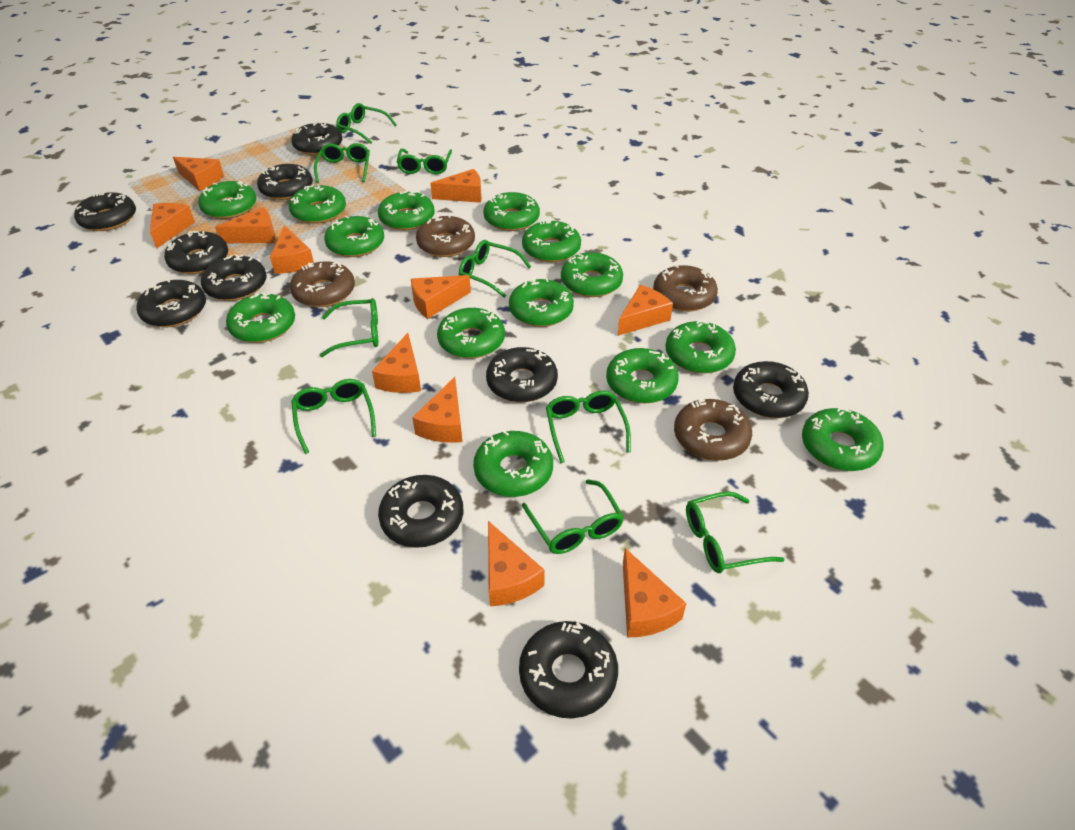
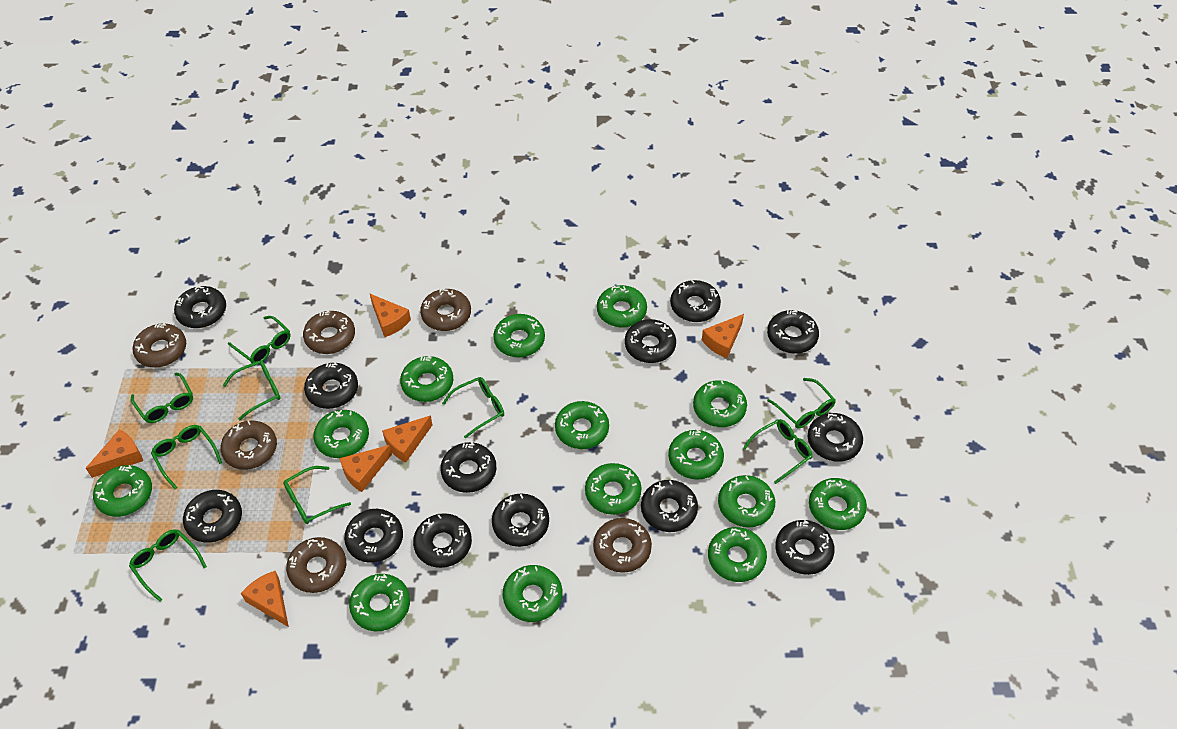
black donut: [74,192,136,231] [136,279,206,327] [164,231,228,274] [201,254,267,301] [257,164,313,200] [292,122,342,155] [378,475,463,548] [486,347,558,402] [519,621,618,718] [733,361,809,418] = 10 -> [174,286,226,328] [183,490,242,543] [304,362,358,409] [344,509,403,563] [413,513,472,568] [441,442,496,493] [492,493,549,547] [625,319,676,363] [641,480,698,532] [670,280,721,322] [767,309,819,354] [775,520,835,575] [808,413,863,462] = 13
brown donut: [290,261,355,307] [416,215,475,257] [653,265,718,312] [674,398,752,461] = 4 -> [132,323,186,368] [220,421,277,470] [286,537,346,593] [303,310,355,354] [420,289,471,331] [593,518,652,573] = 6
orange cheese: [150,203,195,248] [173,157,224,191] [215,207,275,243] [270,226,314,274] [372,333,421,393] [411,275,471,319] [412,377,463,443] [430,169,482,203] [488,521,545,607] [618,285,673,336] [623,548,686,638] = 11 -> [86,429,143,478] [241,571,289,627] [339,445,392,492] [369,293,411,338] [382,415,432,463] [702,314,744,358] = 6

